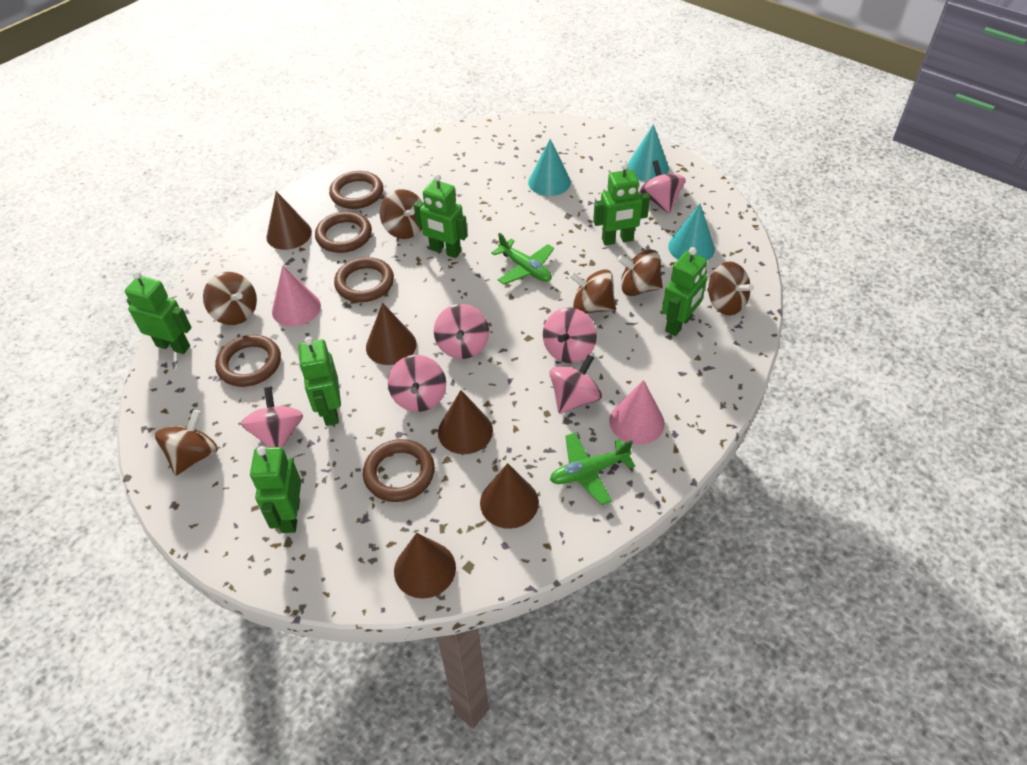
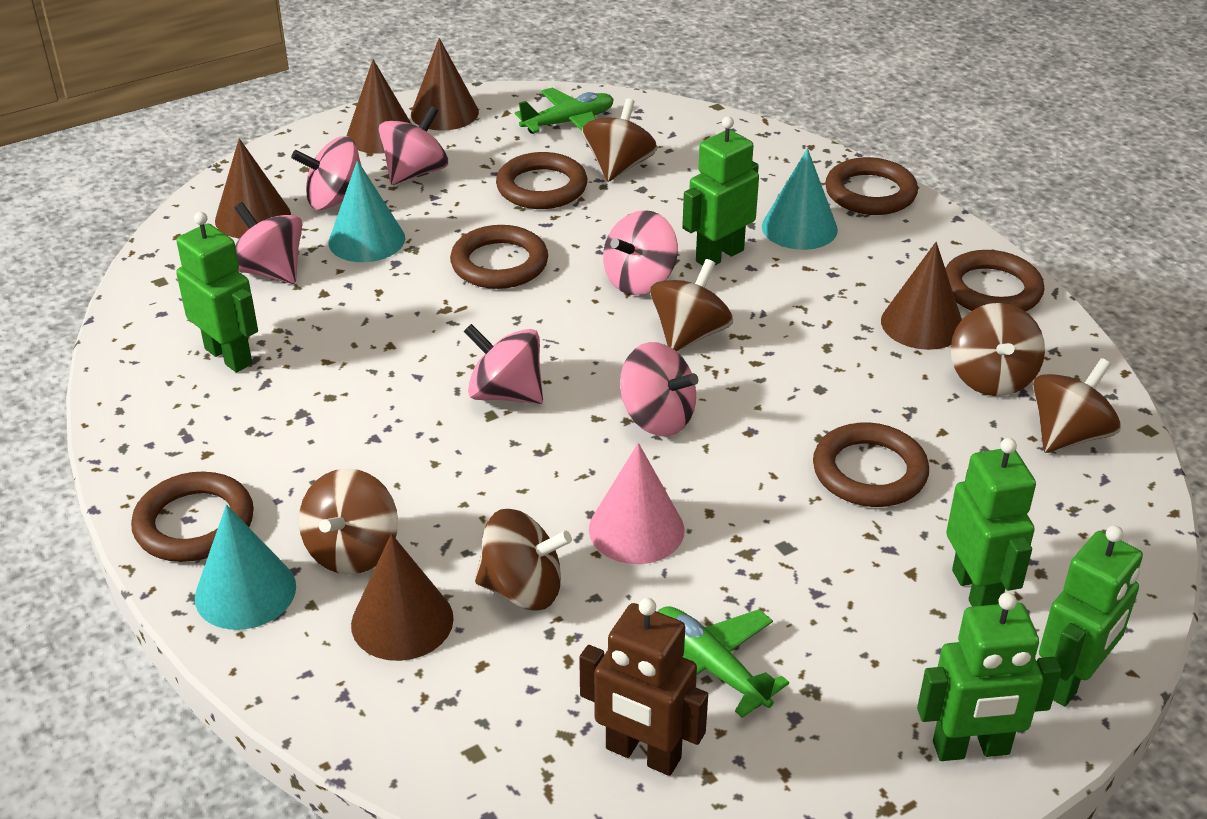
brown ring: [215,335,281,387] [315,212,372,253] [329,171,383,209] [334,257,394,302] [363,439,435,502] = 5 -> [131,471,254,562] [450,225,548,289] [496,152,587,209] [813,422,929,507] [825,157,918,215] [945,250,1044,312] = 6
brown robot: none = 0 -> [579,598,708,776] = 1
green robot: [125,271,192,354] [250,446,301,533] [298,337,341,426] [414,174,468,258] [593,162,650,246] [662,247,707,336] = 6 -> [176,212,258,372] [682,116,759,266] [917,592,1061,761] [946,438,1036,607] [1039,525,1143,707] = 5
pink cone: [272,265,321,327] [609,380,665,445] = 2 -> [589,443,685,564] = 1

